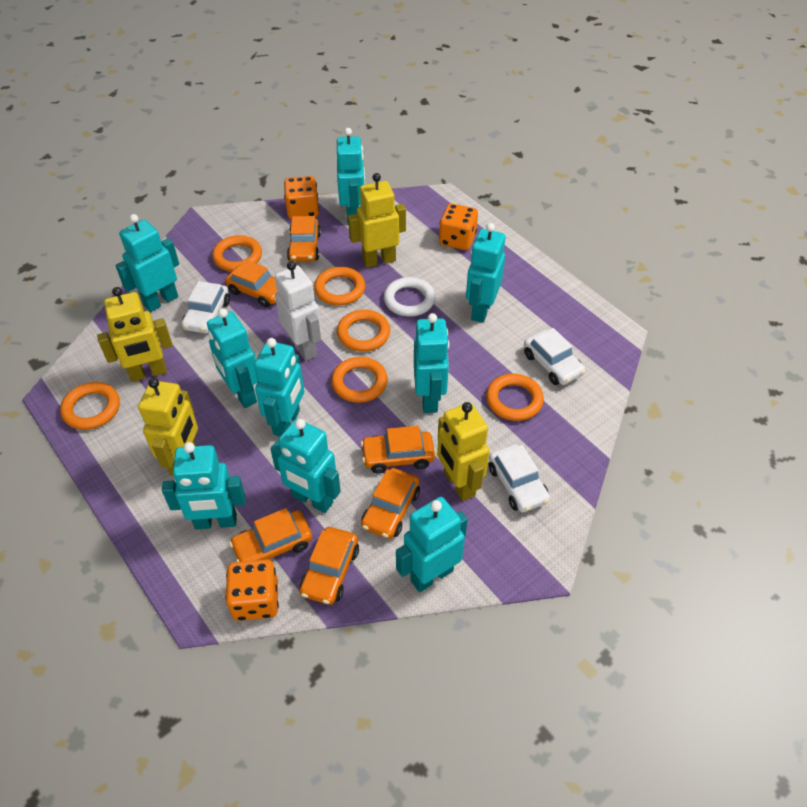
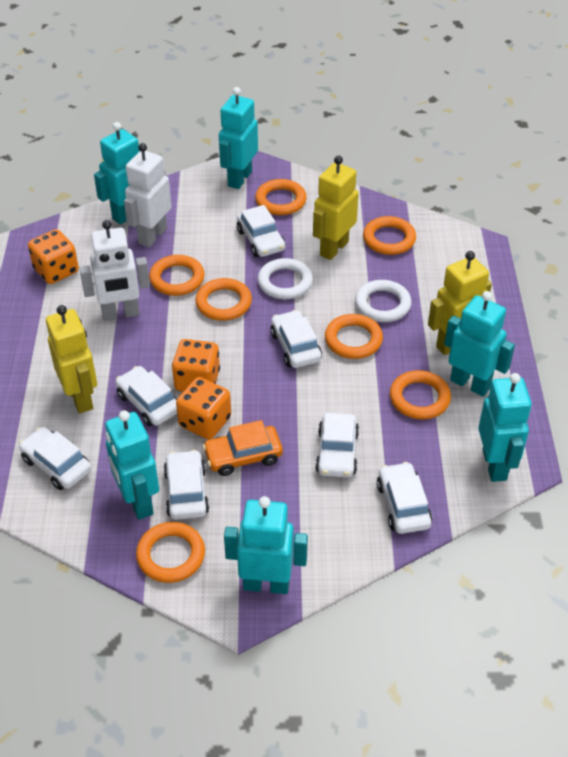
orange car: [225,259,277,307] [229,508,312,562] [287,216,321,262] [300,527,359,605] [361,426,435,473] [361,468,420,539] = 6 -> [203,420,283,476] = 1
orange ring: [60,382,120,430] [212,235,262,272] [314,267,365,305] [331,357,388,403] [337,310,390,352] [486,374,544,421] = 6 -> [136,522,205,583] [149,255,205,296] [195,278,252,321] [255,179,307,215] [325,314,383,359] [363,216,416,255] [390,370,451,419] = 7
turquoise robot: [116,214,179,312] [162,442,246,529] [207,308,258,408] [254,338,304,436] [270,419,341,513] [337,128,365,223] [396,497,468,592] [414,313,450,413] [466,223,505,323] = 9 -> [94,122,140,224] [105,410,159,520] [219,87,258,189] [224,496,308,594] [444,291,515,397] [478,373,532,482] = 6
white car: [182,281,230,334] [489,444,550,513] [524,328,585,385] = 3 -> [19,427,92,490] [115,366,177,427] [163,450,209,520] [237,205,286,257] [270,310,322,368] [315,413,359,478] [377,462,432,534] = 7
white ring: [384,277,435,317] = 1 -> [258,258,313,299] [355,280,411,322] = 2
white robot: [275,261,322,361] = 1 -> [79,220,150,321] [124,143,171,247] = 2
yellow robot: [97,287,173,382] [138,378,198,476] [348,173,406,268] [437,402,490,501] = 4 -> [46,305,97,413] [313,156,359,260] [428,251,492,355] = 3

